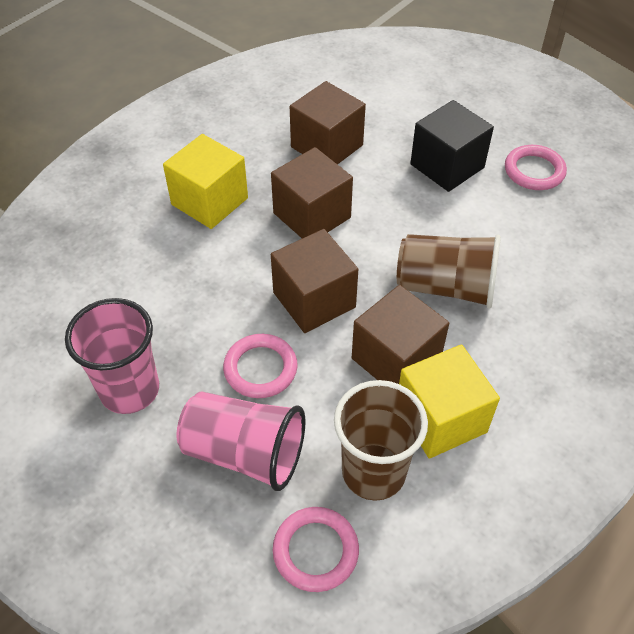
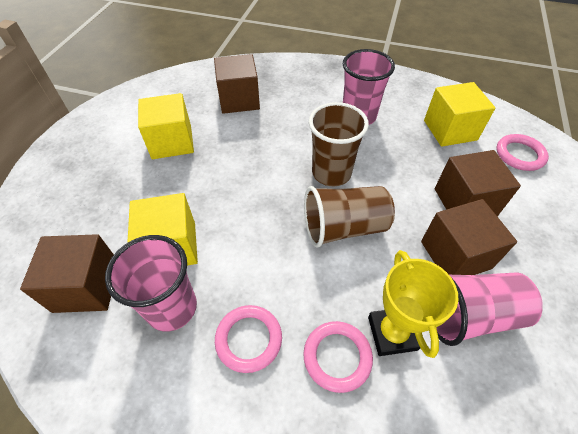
black cube: [410,100,494,192] = 1 -> none = 0
pink cup: [65,298,159,414] [177,391,306,491] = 2 -> [105,235,197,332] [343,49,395,125] [436,272,543,346] = 3
yellow cube: [163,134,248,229] [399,344,500,459] = 2 -> [127,193,198,266] [138,93,194,159] [424,82,495,147] = 3
yellow trophy: none = 0 -> [368,250,458,358] = 1

